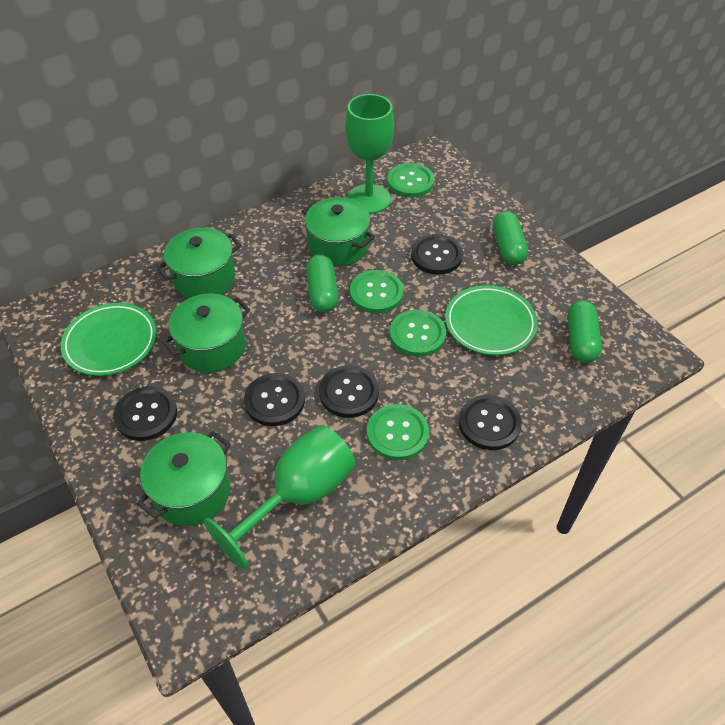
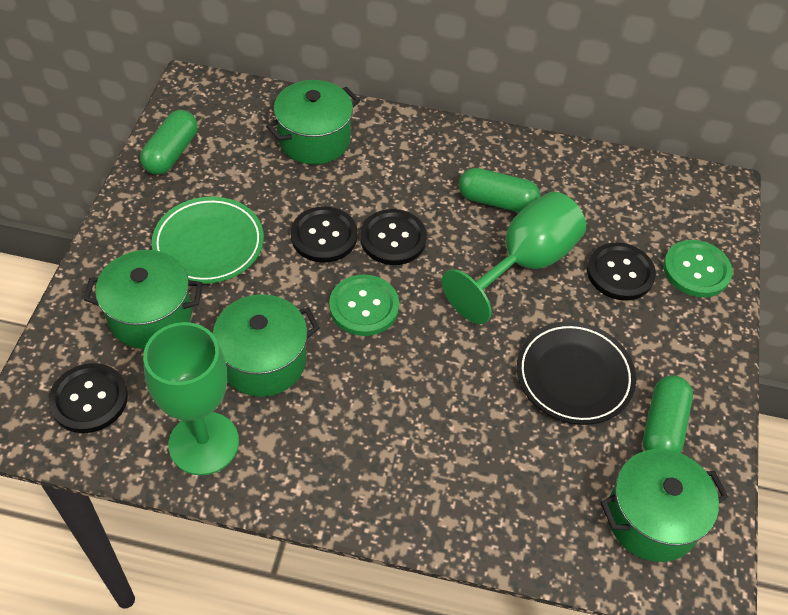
black button: [114,386,177,441] [244,373,305,426] [319,365,379,418] [411,234,463,275] [459,395,522,450] = 5 -> [49,363,128,433] [291,206,357,263] [360,209,427,265] [587,242,656,301] = 4
black plate: none = 0 -> [517,322,636,425] = 1
green button: [350,270,404,313] [367,404,429,461] [387,163,435,198] [390,310,446,357] = 4 -> [329,274,399,336] [663,240,733,297] = 2
green plate: [61,303,157,376] [445,285,538,355] = 2 -> [152,197,264,284] = 1

